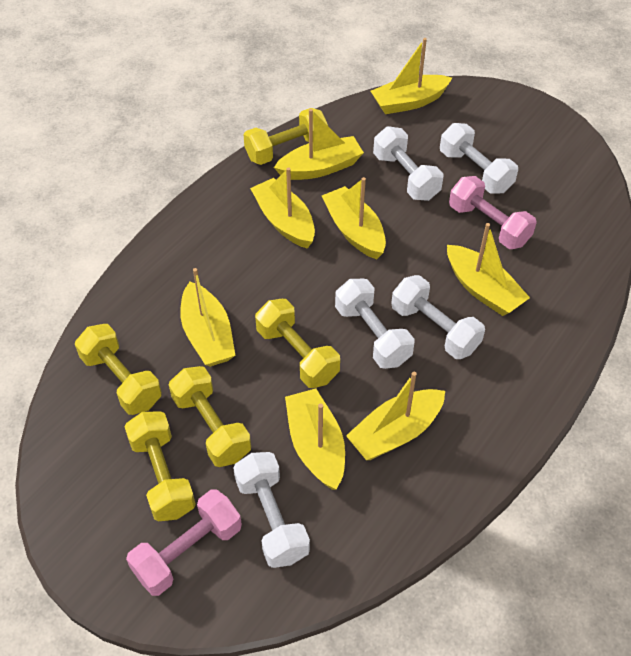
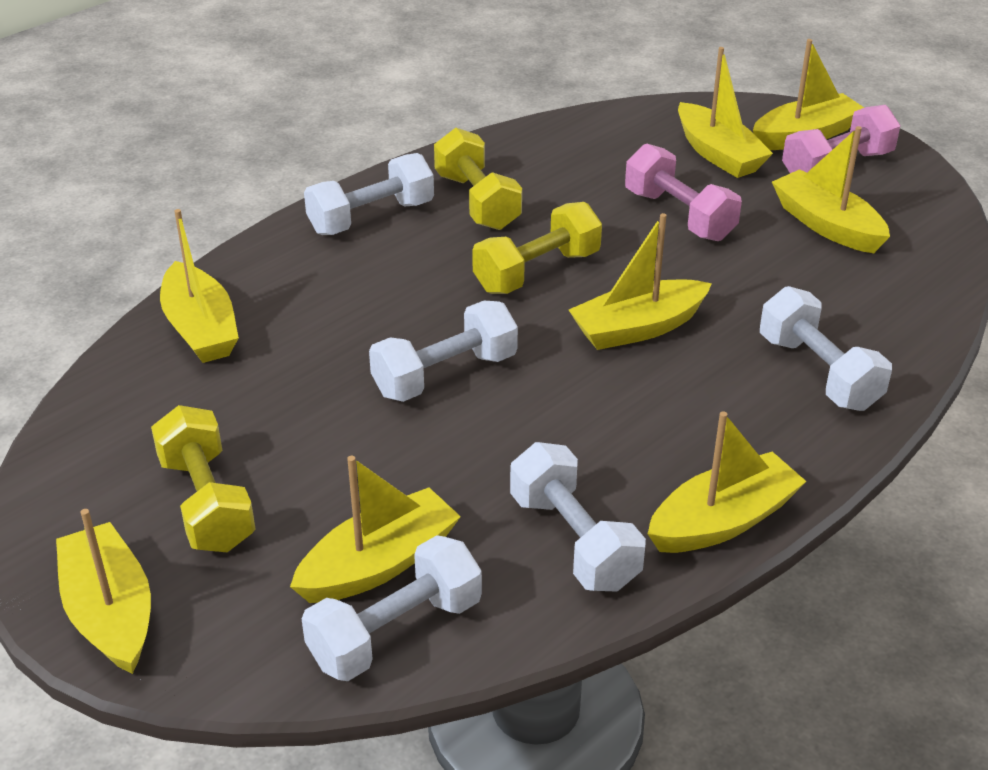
yellow dumbbell: [75,324,162,415] [124,411,196,522] [169,366,251,467] [244,108,328,165] [255,299,340,388] = 5 -> [151,405,256,552] [434,128,522,230] [472,202,602,294] = 3

